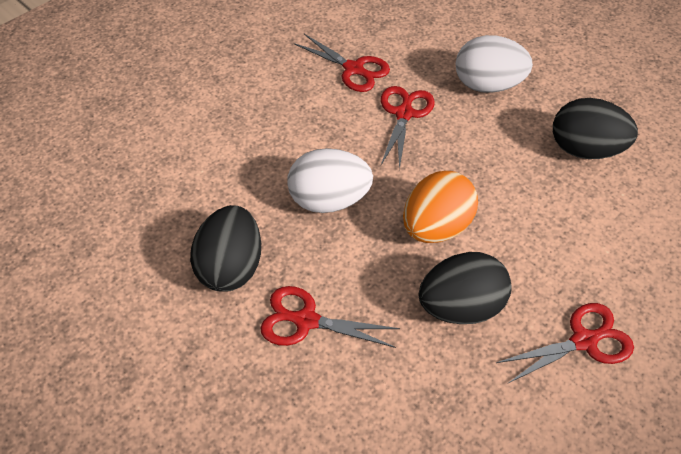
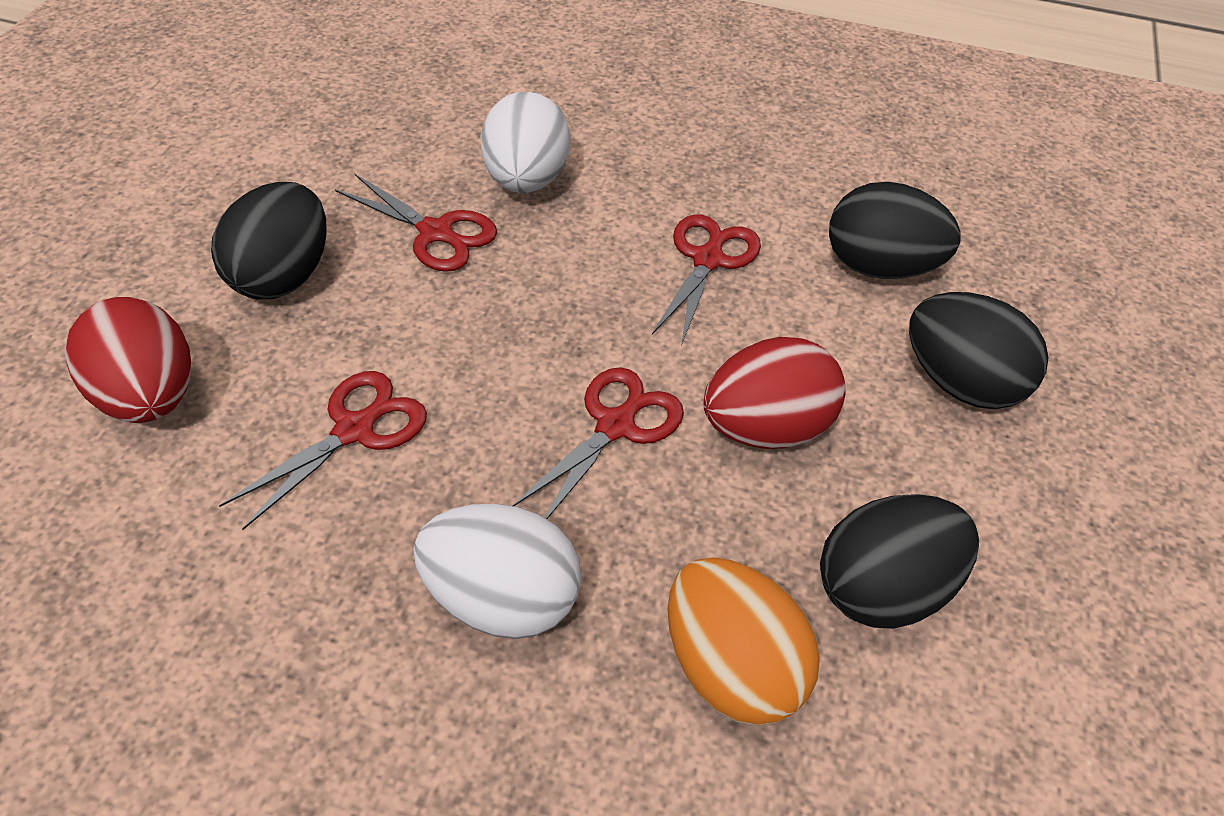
black egg: [190,205,261,292] [419,252,511,324] [553,98,638,159] = 3 -> [211,182,327,299] [820,494,979,629] [829,182,961,279] [909,292,1049,409] = 4
red egg: none = 0 -> [65,297,191,423] [703,337,846,449] = 2

